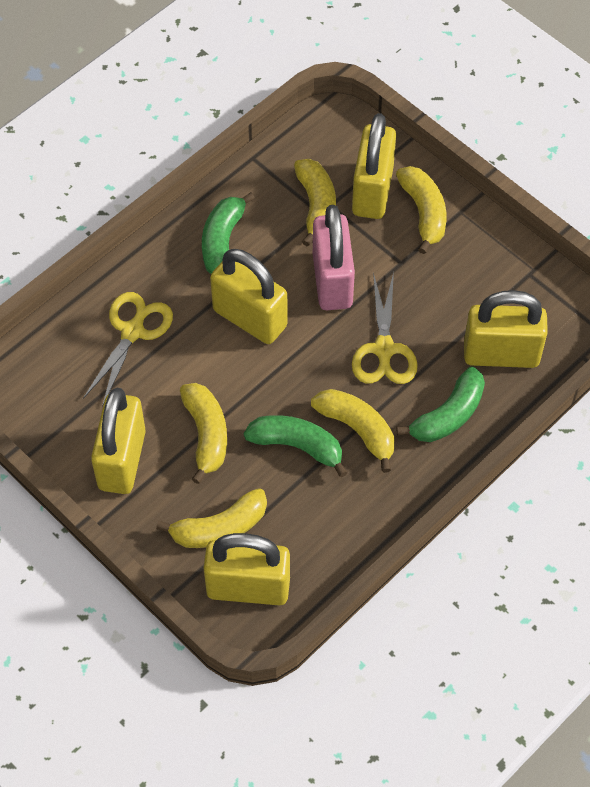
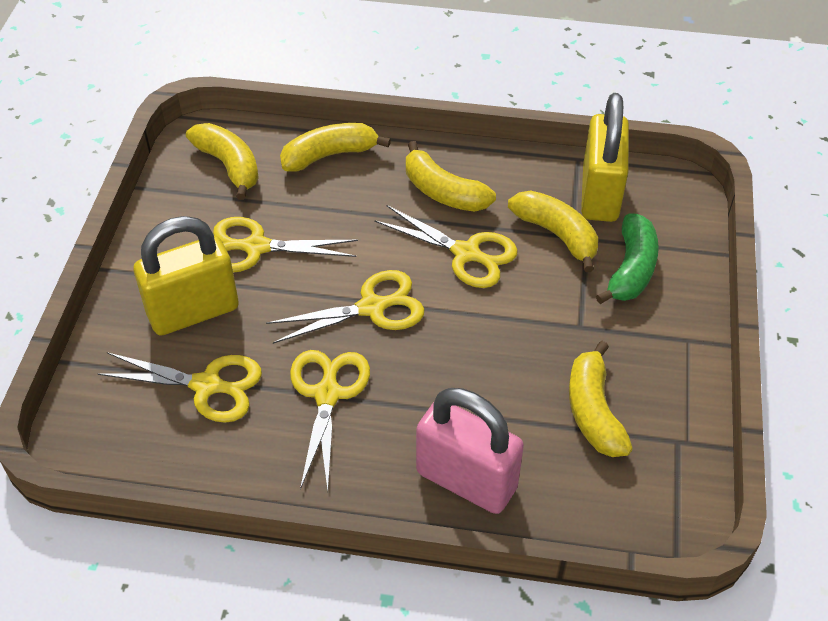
green banana: [202,192,255,274] [244,415,348,477] [397,366,485,442] = 3 -> [596,214,659,304] = 1
yellow padlock: [91,388,146,494] [204,533,290,605] [210,249,288,344] [352,113,396,219] [464,290,548,368] = 5 -> [134,216,239,336] [581,93,629,222] = 2
yellow scissors: [83,292,173,407] [352,272,418,384] = 2 -> [98,352,262,423] [213,217,358,273] [266,270,424,344] [290,350,370,490] [374,205,518,288] = 5

